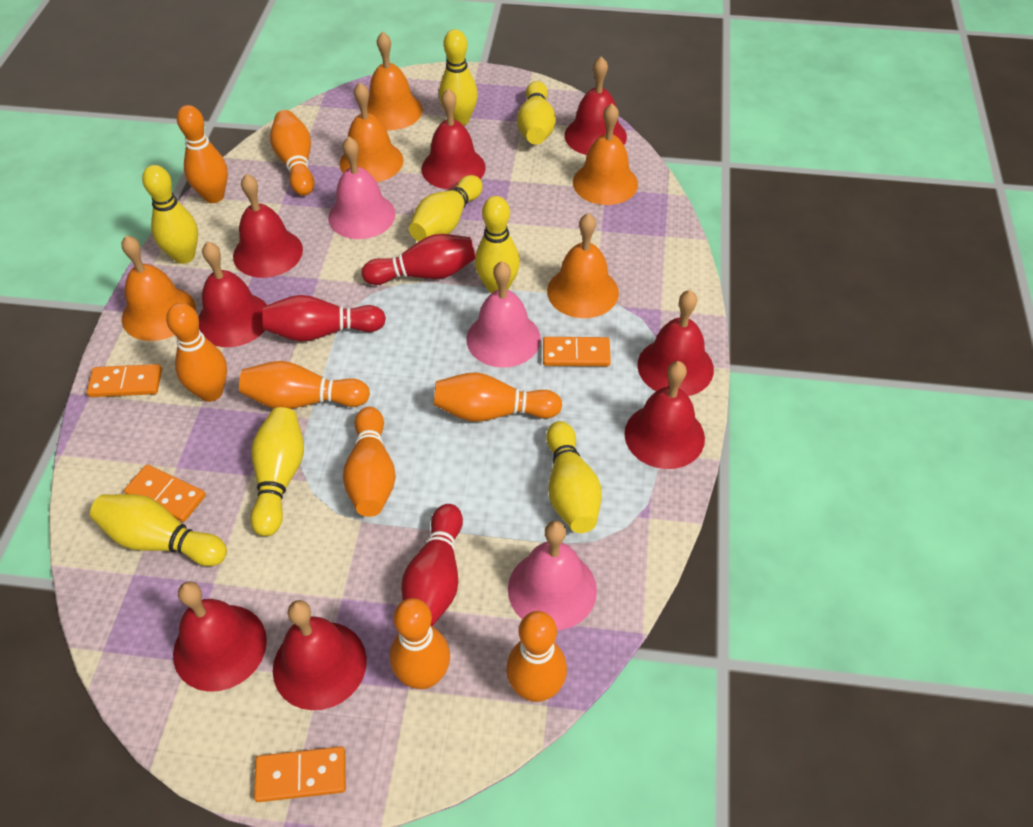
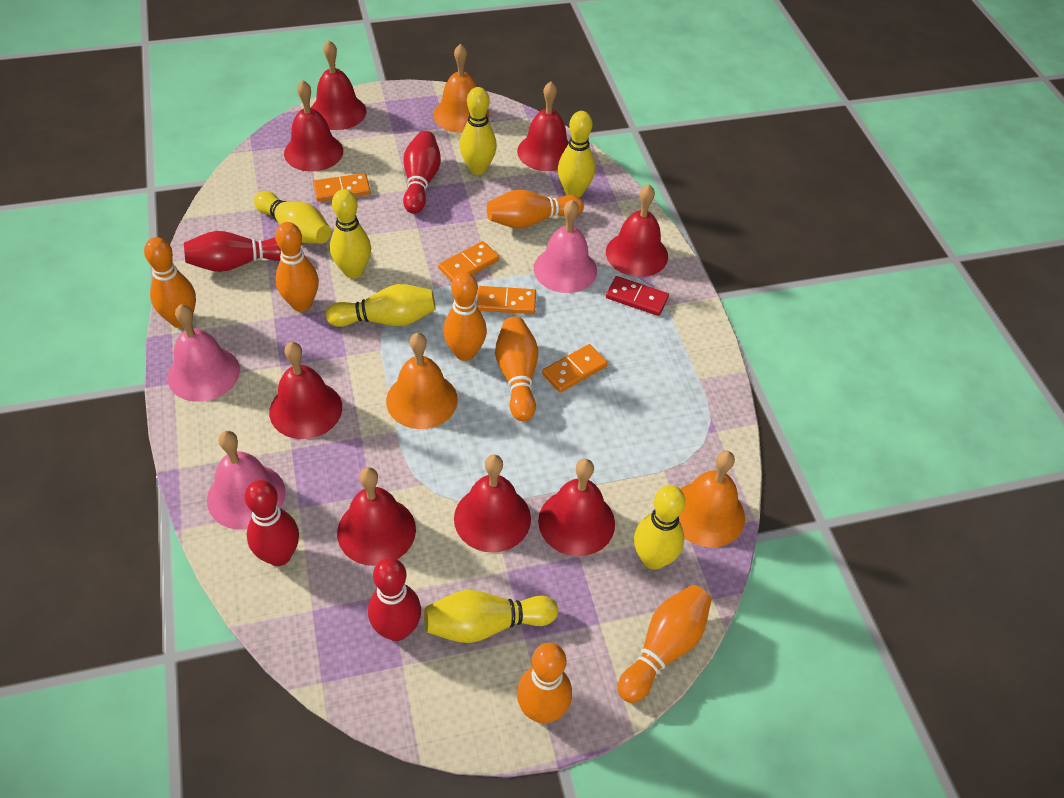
orange bell: [121,235,196,341] [340,82,403,182] [367,31,423,130] [547,213,619,318] [573,103,638,205] = 5 -> [386,333,458,429] [433,44,490,133] [679,451,745,548] = 3
orange bowling pin: [166,303,227,402] [177,105,228,203] [239,361,370,409] [270,110,315,196] [343,407,396,517] [390,598,450,689] [434,372,562,422] [506,611,567,702] = 8 -> [144,237,196,328] [275,222,319,312] [443,272,487,361] [487,190,584,229] [495,317,538,421] [517,643,572,723] [618,585,712,703] = 7
red bowling pin: [262,295,386,342] [362,234,475,285] [401,504,463,626] = 3 -> [184,231,281,272] [245,480,299,566] [368,558,421,641] [403,131,441,214] = 4
red domino: none = 0 -> [606,276,669,316] = 1
yellow bowling pin: [90,494,227,566] [142,165,198,264] [250,407,304,536] [409,175,482,241] [439,29,478,125] [475,196,520,293] [517,81,556,144] [546,421,602,533] = 8 -> [254,191,331,243] [326,284,435,327] [330,189,371,279] [424,590,558,643] [459,87,497,175] [558,111,595,197] [634,485,686,570] = 7

